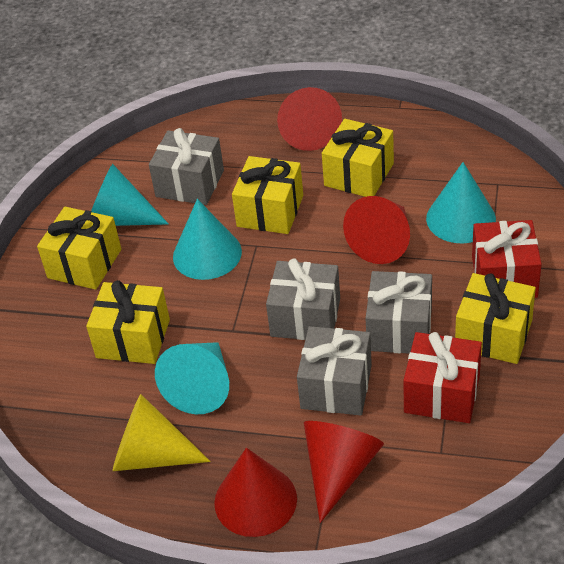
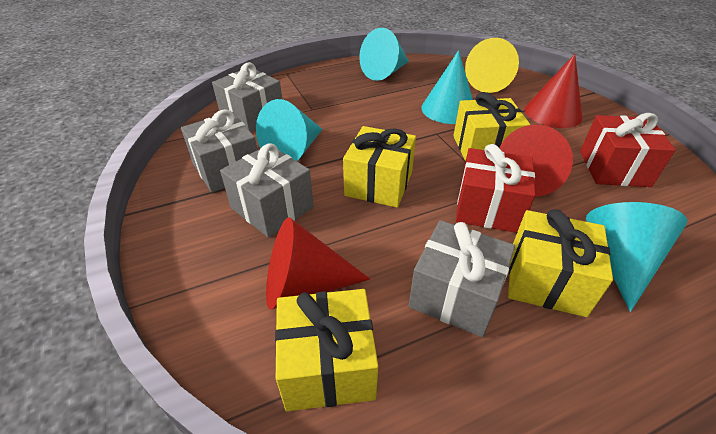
red cone: [214,448,297,537] [277,87,342,151] [304,421,384,523] [343,196,410,264] = 4 -> [266,217,370,309] [500,124,573,197] [525,54,583,128] = 3
yellow gift: [37,207,121,290] [86,280,170,364] [232,156,303,234] [322,119,394,197] [455,273,536,364] = 5 -> [275,289,378,411] [343,126,416,208] [453,92,530,162] [508,209,613,317] = 4

